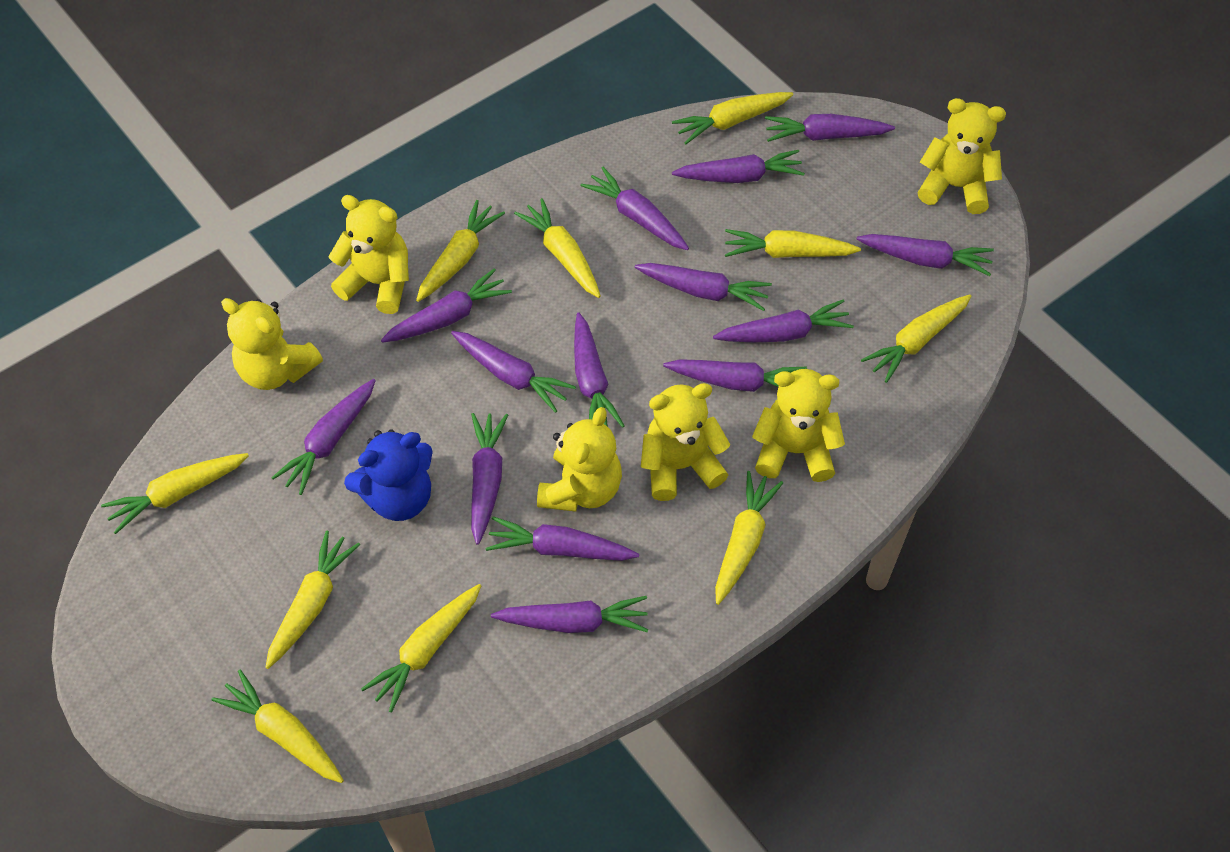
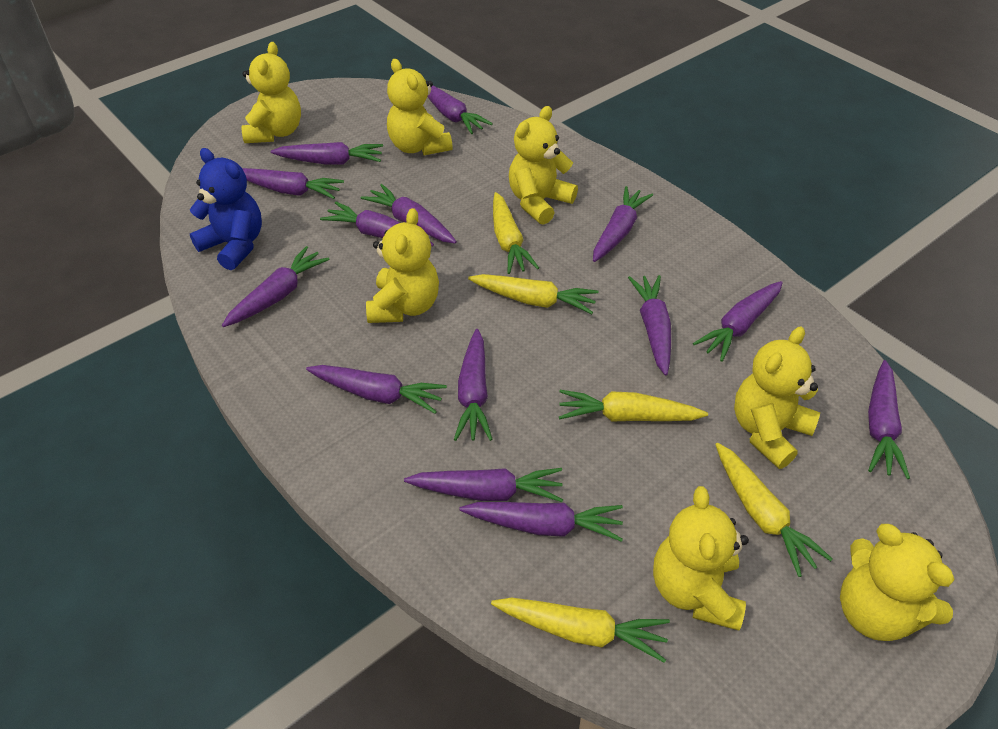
yellow carrot: [101,453,249,534] [212,670,344,783] [265,531,360,669] [361,584,481,712] [416,200,505,302] [514,198,601,298] [672,92,794,144] [715,471,783,605] [725,229,861,258] [861,295,971,383] = 10 -> [468,274,599,314] [491,598,670,663] [493,192,539,274] [559,390,708,422] [715,443,832,577] = 5
yellow teddy bear: [221,298,323,390] [328,195,409,314] [537,407,622,512] [641,383,731,501] [752,369,845,482] [918,98,1006,214] = 6 -> [241,42,301,143] [366,208,439,323] [387,59,453,155] [509,106,578,225] [653,486,749,630] [734,327,820,469] [840,524,955,641] = 7

